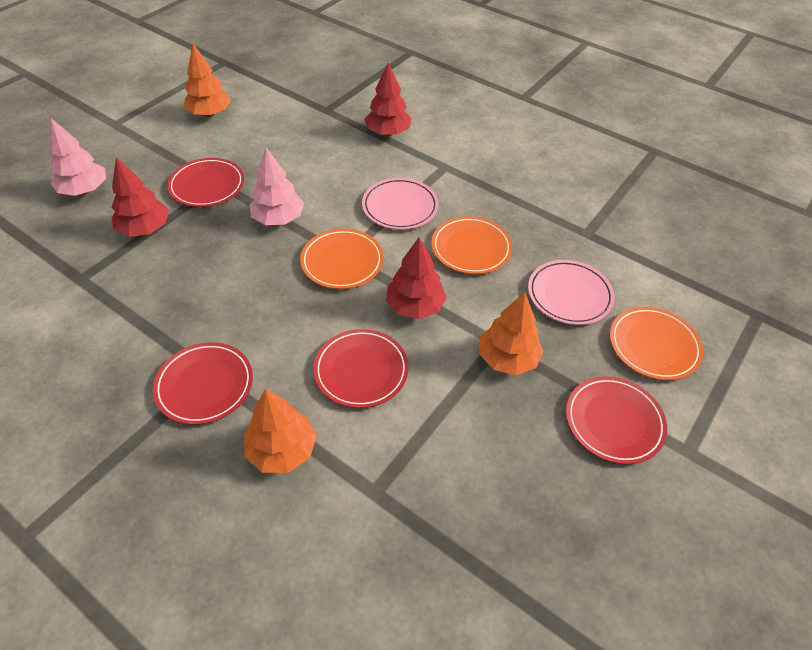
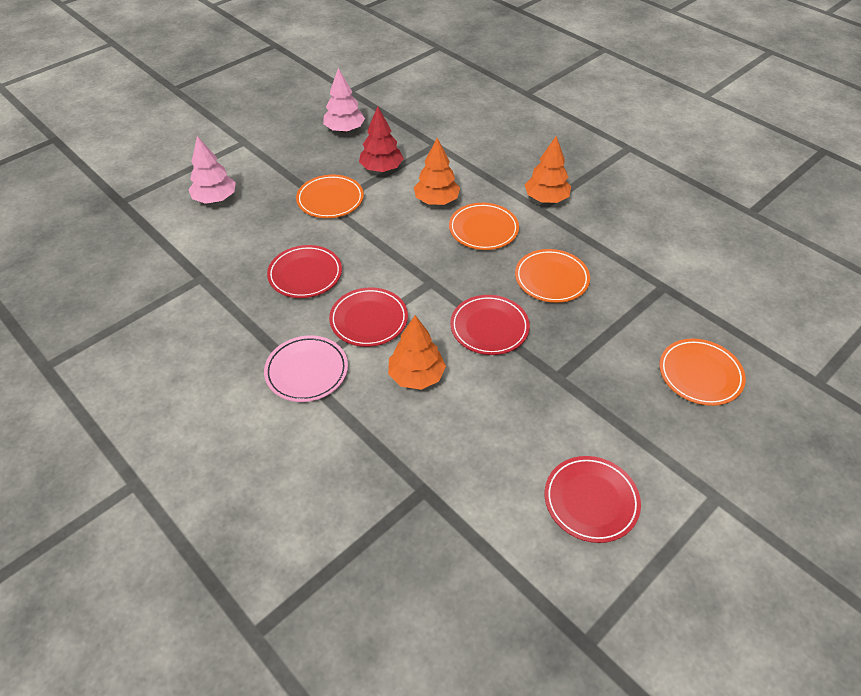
orange plate: [300,229,384,289] [431,216,512,274] [610,307,703,380] = 3 -> [296,175,364,218] [449,203,519,250] [515,249,590,303] [659,339,746,406] = 4
pink plate: [362,178,439,230] [528,260,615,325] = 2 -> [264,336,348,402] = 1
red tree: [111,157,169,237] [365,63,412,136] [386,237,447,319] = 3 -> [359,106,404,172] = 1

